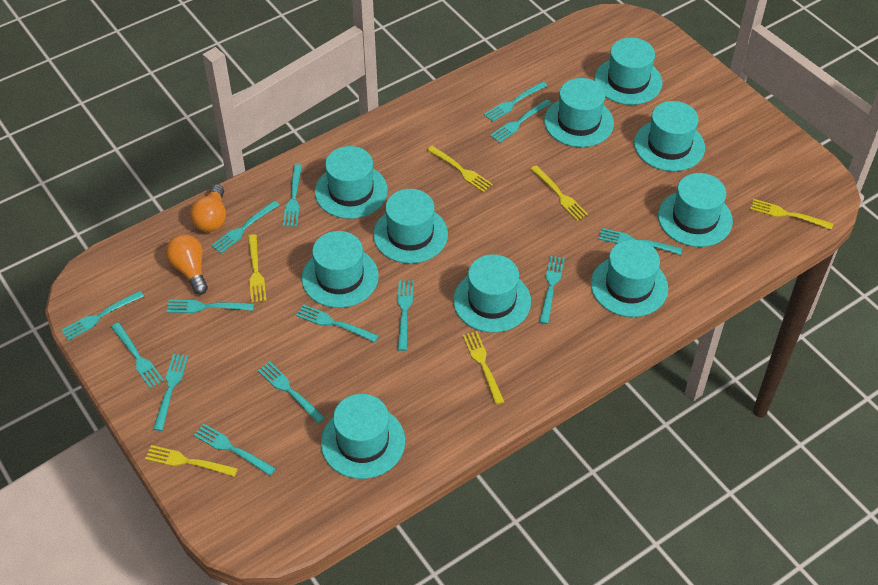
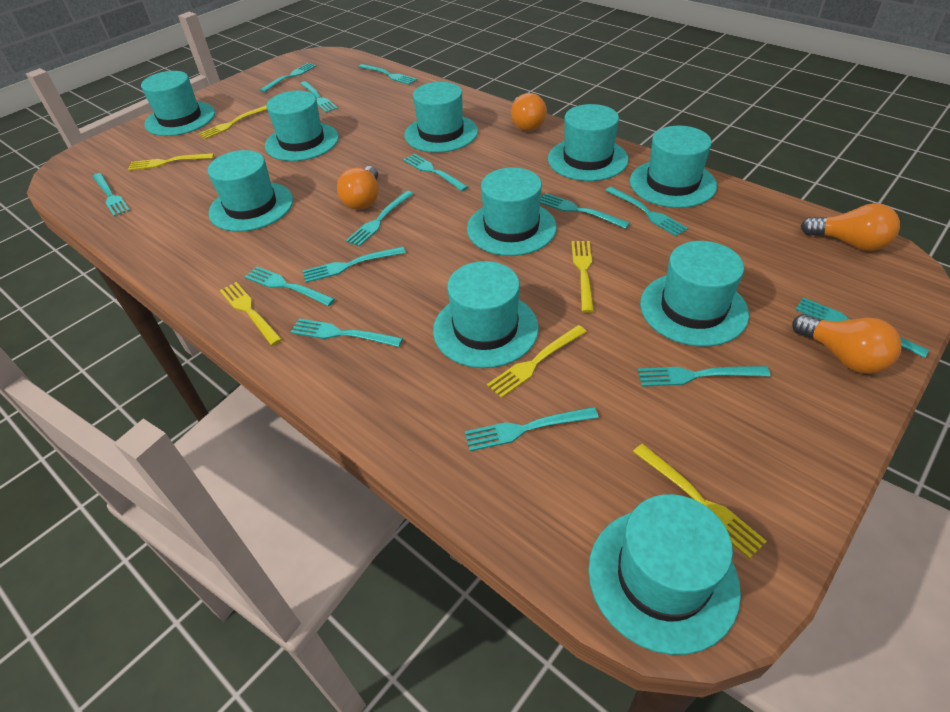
orange light bulb: [166,234,208,295] [190,184,226,232] = 2 -> [337,166,378,210] [511,93,547,131] [792,314,902,374] [801,203,900,251] = 4

